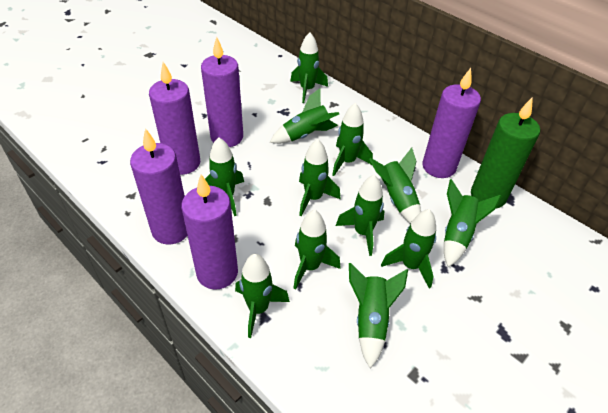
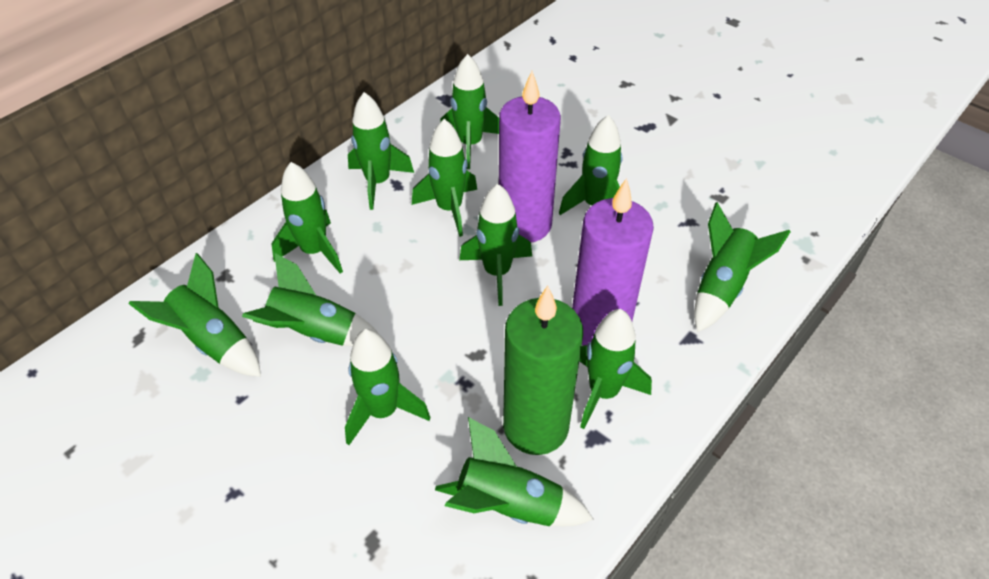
purple candle: [130,128,187,245] [149,62,200,175] [181,174,238,290] [201,36,243,147] [423,68,481,178] = 5 -> [499,71,561,242] [572,178,654,346] = 2

